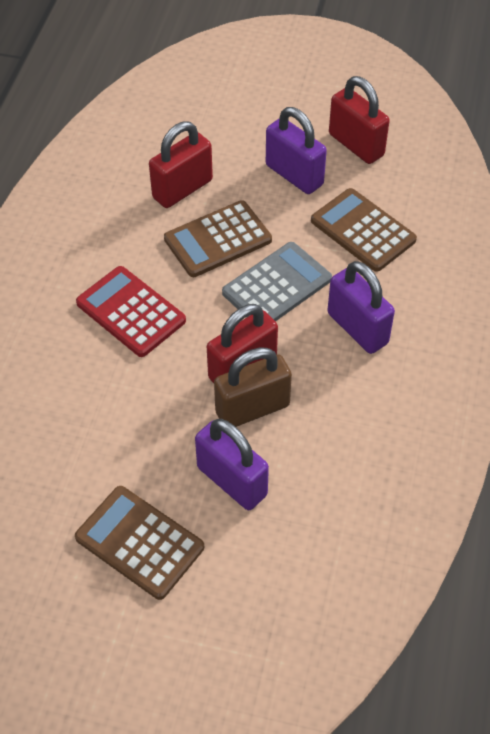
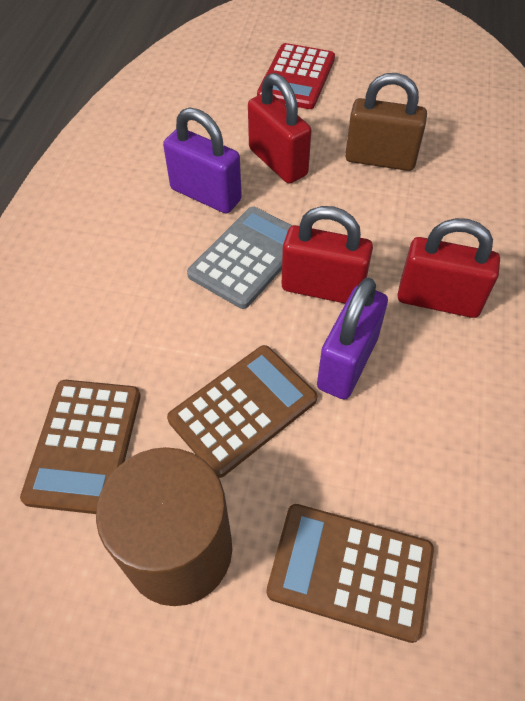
brown cylinder: none = 0 -> [96,447,232,606] = 1
purple padlock: [195,419,269,510] [266,107,327,194] [327,261,395,354] = 3 -> [163,108,242,214] [317,278,388,400] = 2

